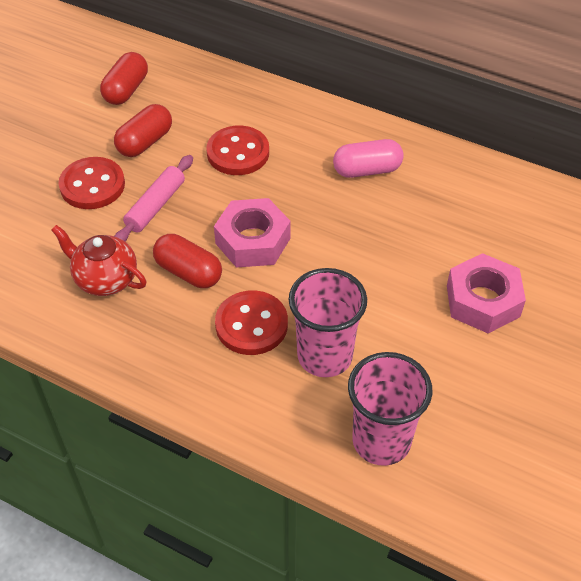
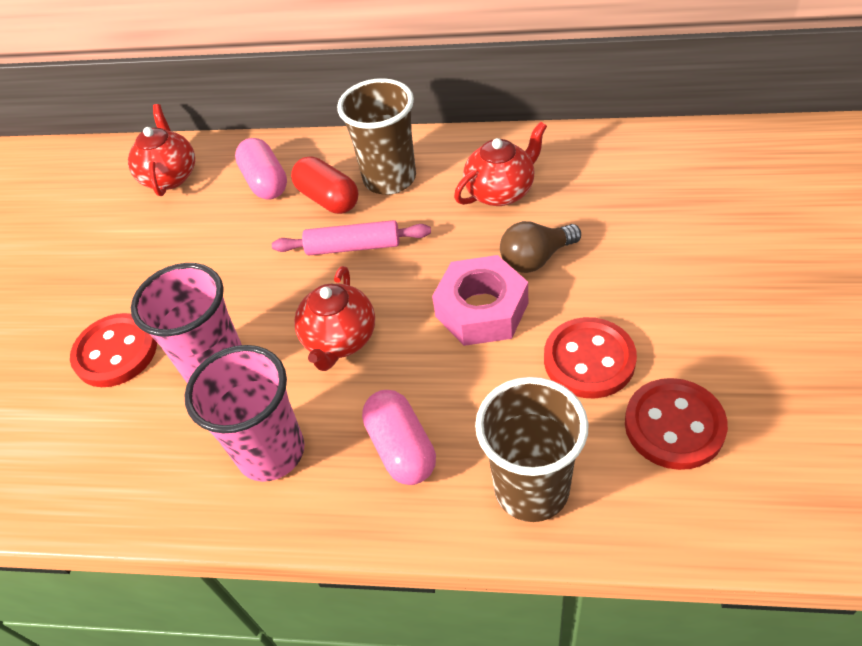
brown cup: none = 0 -> [337,78,416,195] [475,377,589,522] = 2
brown light bulb: none = 0 -> [500,221,581,273] = 1
pink capsule: [333,139,404,178] = 1 -> [235,138,287,199] [362,390,436,485] = 2
pink nut: [214,198,290,268] [447,253,526,334] = 2 -> [432,255,528,346] = 1
red capsule: [100,52,148,105] [114,104,172,157] [153,234,222,288] = 3 -> [291,156,358,214] = 1
red teapot: [51,225,146,296] = 1 -> [128,104,195,196] [294,266,375,371] [454,122,547,206] = 3

